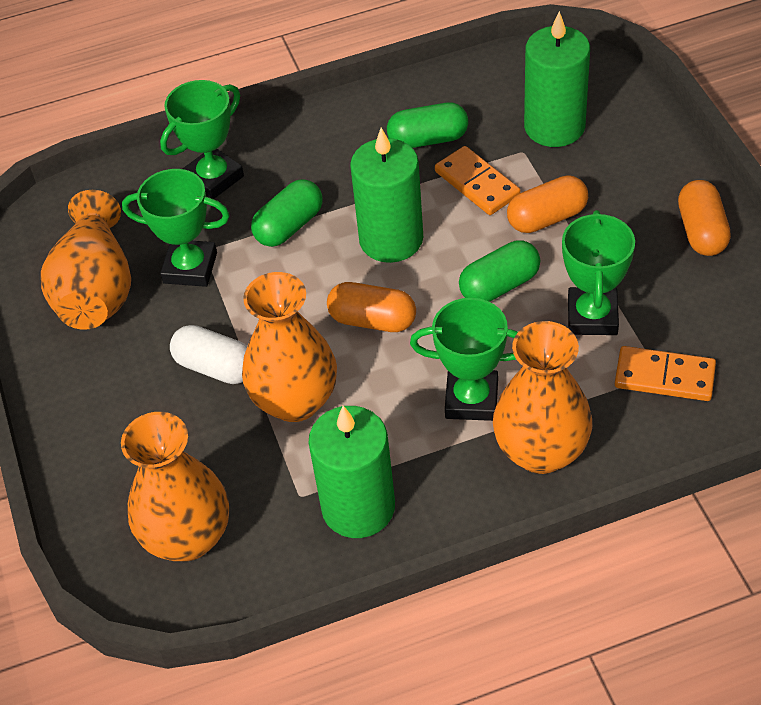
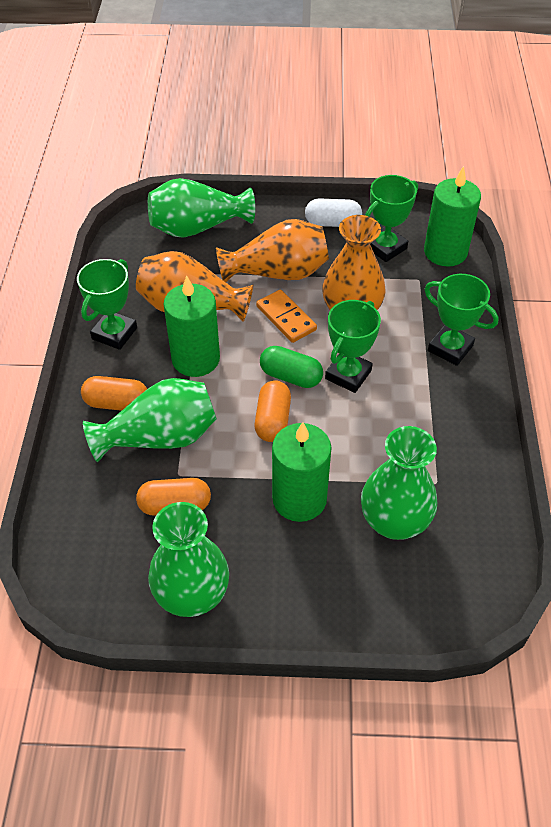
green capsule: [251,179,323,247] [387,102,468,148] [459,240,540,302] = 3 -> [260,346,323,388] = 1
green vase: none = 0 -> [83,378,217,462] [148,178,255,238] [148,502,229,617] [361,426,437,540] = 4
orange domino: [435,146,521,215] [615,346,716,401] = 2 -> [256,290,317,343] = 1
orange vase: [41,190,131,330] [121,412,229,561] [242,272,337,422] [493,321,593,474] = 4 -> [136,251,253,322] [216,219,329,282] [322,215,386,310] = 3

